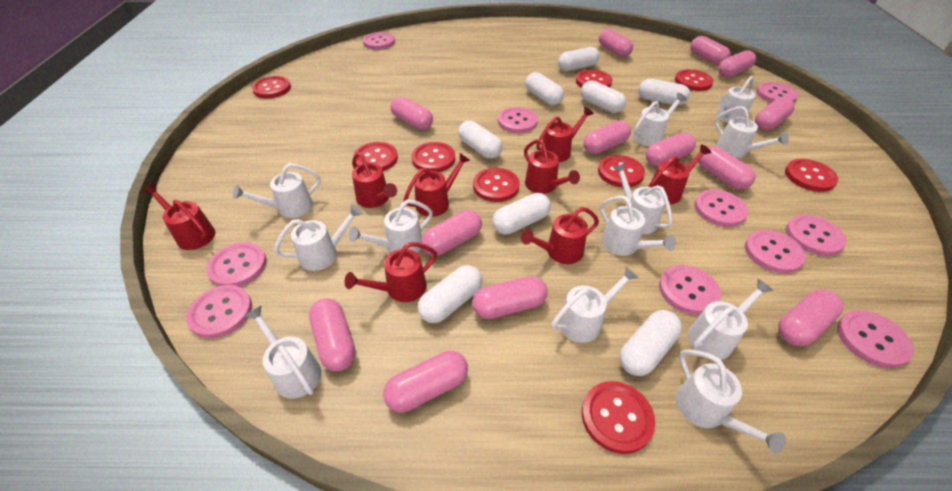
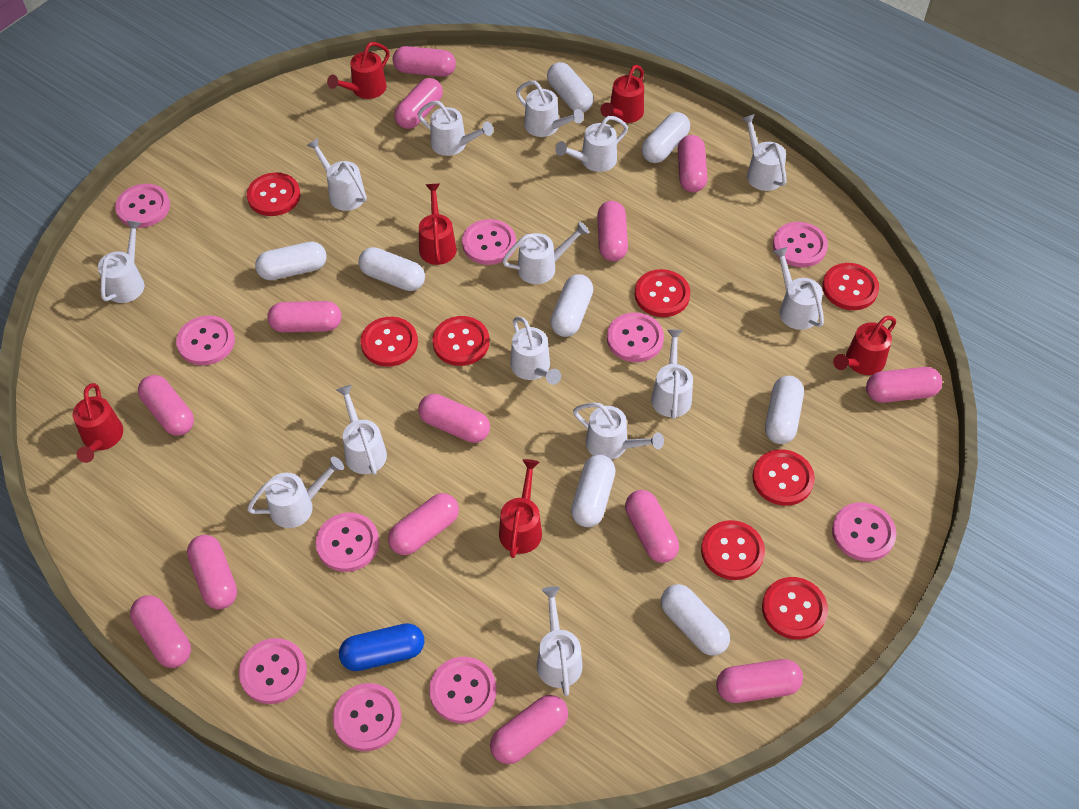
blue capsule: none = 0 -> [339,623,424,671] = 1
pink capsule: [309,298,356,372] [383,351,468,412] [390,97,433,130] [421,210,482,256] [472,276,548,319] [583,120,631,154] [599,29,633,57] [646,133,696,166] [691,36,730,65] [698,146,756,190] [718,50,756,77] [755,97,795,130] [778,290,843,346] = 13 -> [130,595,191,668] [138,375,194,436] [187,535,237,609] [267,301,342,332] [388,493,459,555] [393,46,456,77] [394,78,443,129] [418,394,490,443] [490,695,568,764] [597,201,628,261] [625,490,679,563] [678,135,707,192] [716,659,803,703] [866,367,942,403] = 14
red button: [252,76,291,98] [353,142,398,171] [411,142,455,172] [473,168,520,202] [576,69,612,88] [582,381,655,454] [598,155,645,187] [675,69,713,91] [785,159,838,192] = 9 -> [247,173,300,216] [361,317,418,367] [432,316,489,366] [634,269,690,317] [701,520,765,580] [752,449,815,506] [762,577,828,640] [822,263,879,310] = 8
red watering can: [142,184,215,250] [344,242,437,302] [352,152,397,208] [403,153,470,217] [521,207,599,264] [524,139,580,194] [536,107,594,162] [649,144,712,204] = 8 -> [73,383,123,463] [327,42,390,99] [419,184,457,265] [499,459,542,558] [600,65,644,123] [833,316,896,375] = 6
white watering can: [232,163,321,218] [244,305,321,399] [274,204,363,271] [348,200,433,253] [551,267,638,343] [600,196,676,256] [613,163,672,234] [633,93,687,146] [676,349,786,454] [688,279,774,360] [715,106,789,158] [717,76,755,123] = 12 -> [98,220,144,303] [247,457,344,528] [306,138,367,211] [336,385,387,475] [417,101,493,156] [502,222,589,284] [510,317,561,385] [516,81,584,137] [537,586,583,696] [555,116,628,172] [573,402,664,460] [651,329,693,419] [741,114,787,191] [773,247,824,330] = 14

